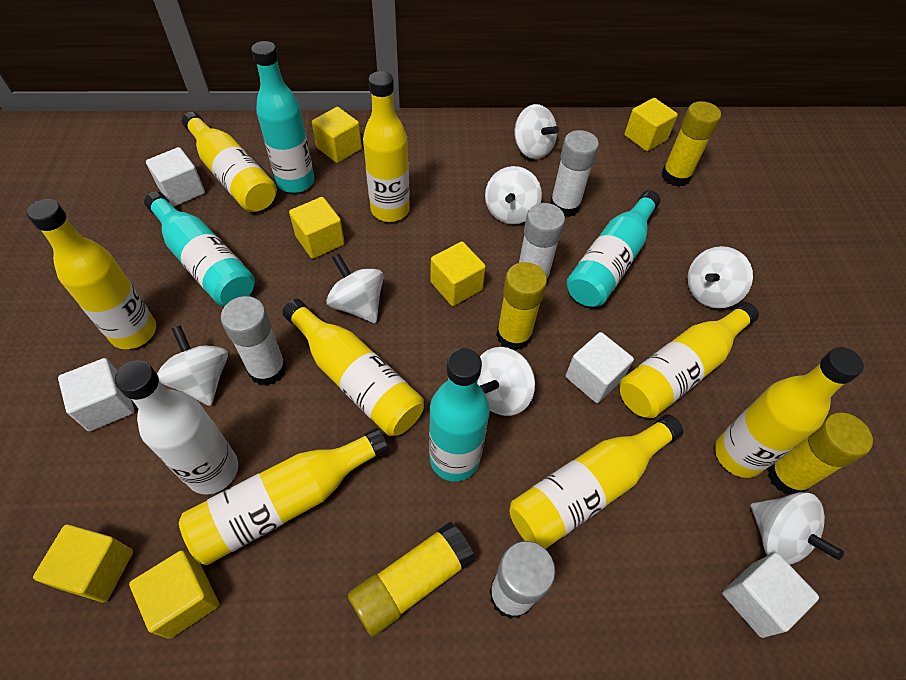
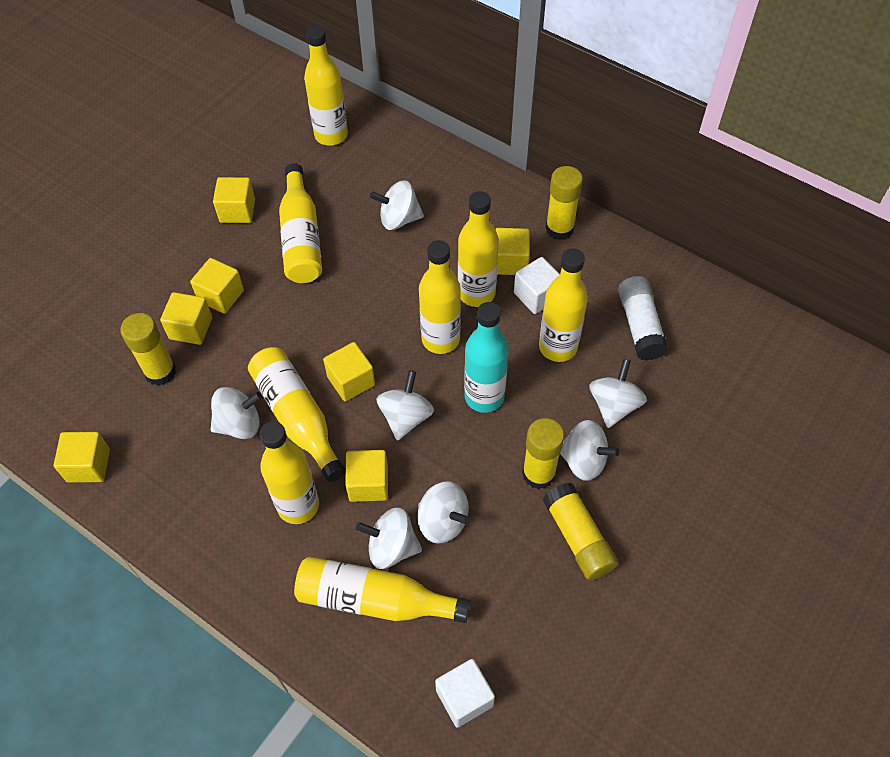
turquoise bottle: [144,191,255,307] [251,41,314,193] [429,348,490,482] [566,190,661,307] = 4 -> [464,302,509,413] = 1
white bottle: [115,360,238,494] = 1 -> none = 0
white cube: [58,358,134,431] [146,147,205,207] [566,332,634,403] [722,552,819,638] = 4 -> [435,659,495,728] [514,257,560,314] = 2
white glue stick: [221,296,287,386] [489,541,556,619] [519,203,565,283] [550,130,599,217] = 4 -> [618,276,668,361] = 1
yellow cube: [33,525,133,602] [129,550,219,639] [289,197,345,259] [312,107,362,163] [431,242,486,306] [624,98,678,151] = 6 -> [54,432,110,483] [160,292,212,345] [190,258,244,314] [213,177,255,223] [323,342,375,401] [345,450,388,502] [495,228,530,275] = 7

